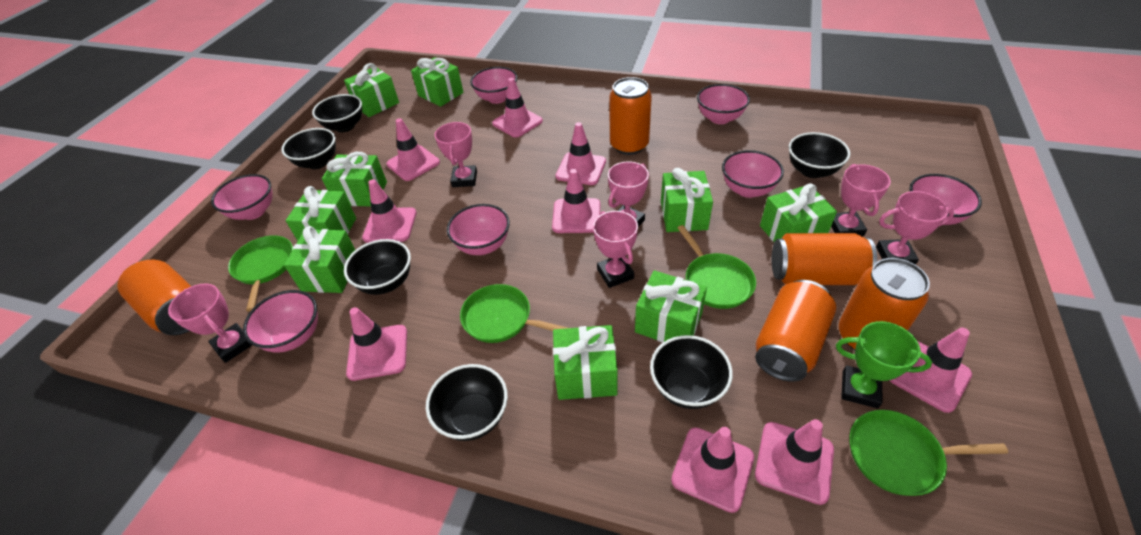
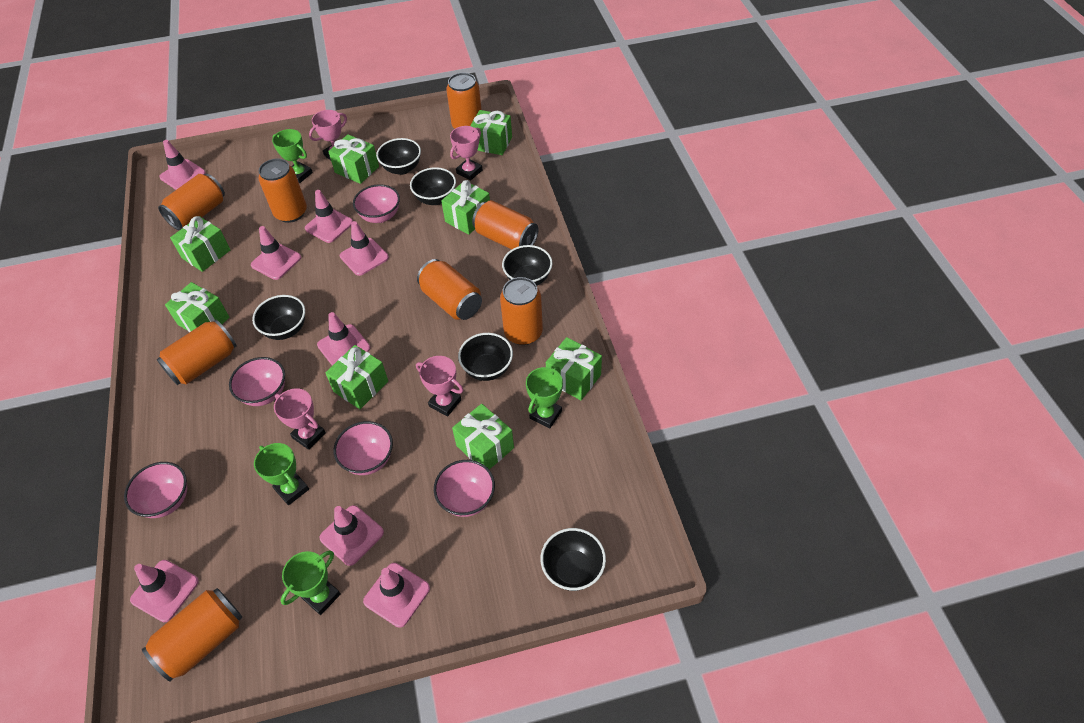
green gift: [284,226,355,293] [285,186,356,241] [322,152,387,207] [344,63,399,117] [411,57,464,107] [553,325,618,400] [635,270,707,343] [661,168,713,232] [760,183,837,242] = 9 -> [165,282,229,332] [170,216,230,272] [325,345,388,409] [328,134,379,184] [441,180,490,235] [452,404,514,470] [470,110,512,155] [546,337,602,400] = 8
green pan: [228,235,293,311] [460,284,567,343] [678,225,756,309] [849,410,1008,496] = 4 -> none = 0
green trophy: [836,321,932,408] = 1 -> [254,443,309,505] [272,129,313,183] [281,550,341,615] [526,367,563,428] = 4
orange can: [117,260,191,335] [609,77,652,155] [755,280,836,382] [772,233,877,285] [839,258,930,351] = 5 -> [142,588,242,682] [157,320,237,385] [158,173,225,230] [259,158,307,223] [417,259,482,320] [446,73,482,129] [472,200,538,250] [500,277,543,345] = 8
pink bowl: [211,174,273,220] [243,290,318,353] [447,204,510,255] [470,67,518,104] [697,84,750,124] [722,150,784,198] [909,174,982,225] = 7 -> [124,462,187,518] [229,357,285,406] [333,421,393,475] [353,184,400,223] [434,460,495,517] = 5
pink traffic cone: [346,307,407,381] [362,179,417,243] [386,118,440,181] [492,78,543,138] [552,169,600,233] [556,122,606,185] [671,427,754,513] [755,419,834,505] [889,328,972,413] = 9 -> [130,560,199,622] [159,140,206,190] [251,226,301,280] [305,190,353,243] [317,312,370,366] [319,505,384,566] [340,221,389,276] [363,563,430,628] = 8
pink trophy: [168,284,252,363] [434,122,477,187] [593,211,638,288] [608,161,649,227] [831,164,891,236] [876,191,954,265] = 6 -> [274,388,326,450] [309,110,347,161] [416,356,463,417] [450,126,483,181] = 4

